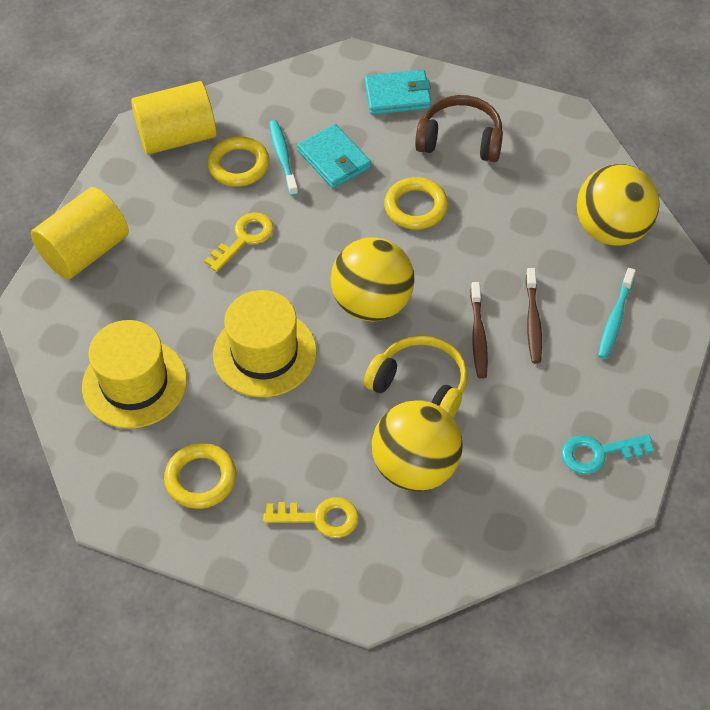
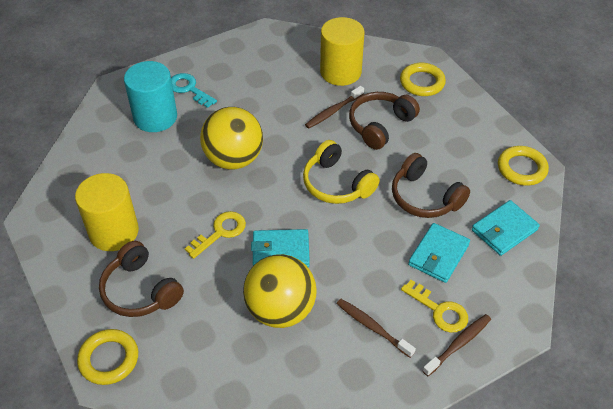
brown headphones: [415,95,503,162] = 1 -> [99,241,184,317] [349,92,420,150] [392,153,470,218] = 3
brown toothbrush: [470,282,488,379] [526,268,542,364] = 2 -> [305,86,364,128] [337,299,416,358] [422,314,491,376] = 3
turquoise cylinder: none = 0 -> [124,61,177,132] = 1
turquoise toothbrush: [269,120,299,196] [598,268,636,359] = 2 -> none = 0
turquoise wallet: [297,124,371,188] [365,70,431,115] = 2 -> [251,229,310,267] [408,223,470,283] [472,200,540,256] = 3
yellow ball: [331,237,414,322] [372,400,462,491] [577,164,660,246] = 3 -> [200,107,263,169] [243,254,317,328] = 2
yellow hat: [82,320,187,429] [213,290,317,397] = 2 -> none = 0

